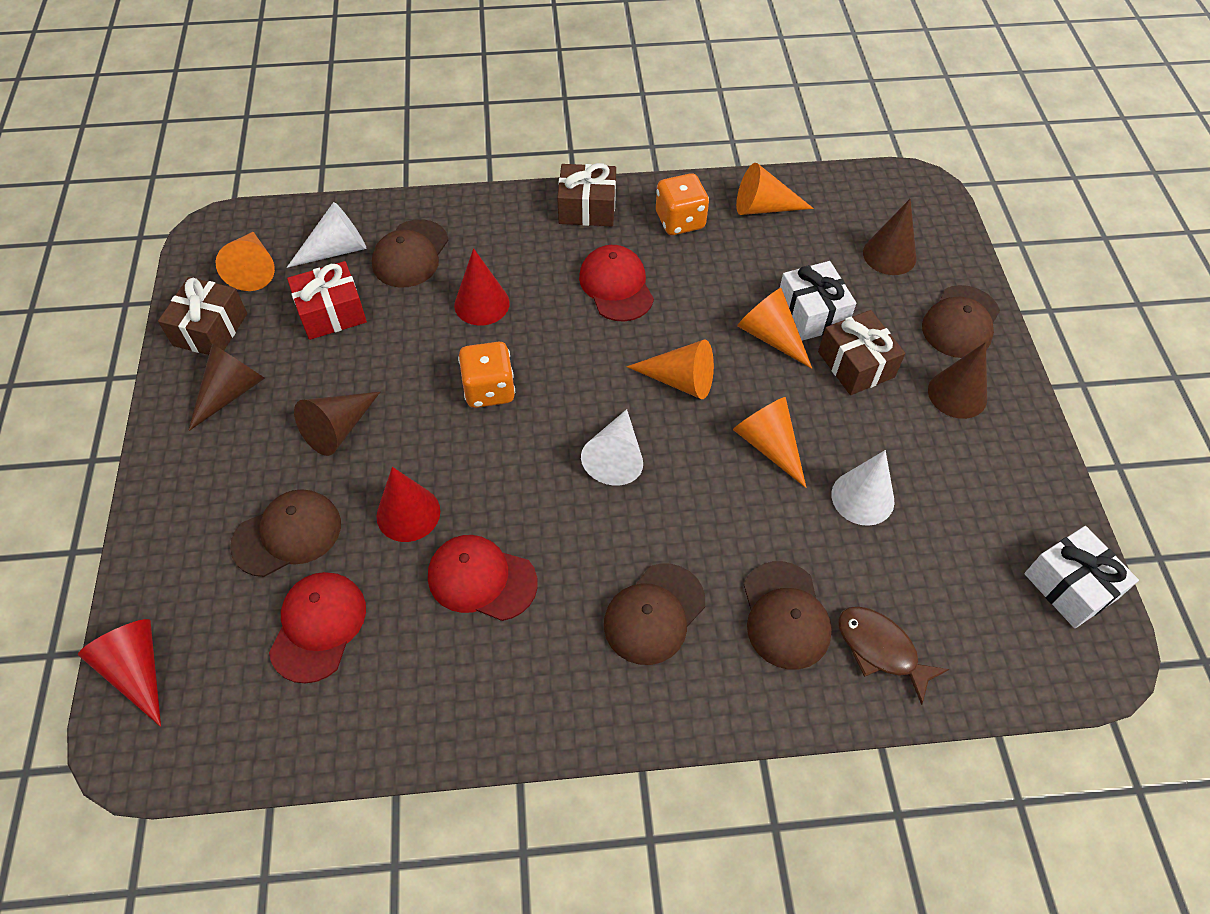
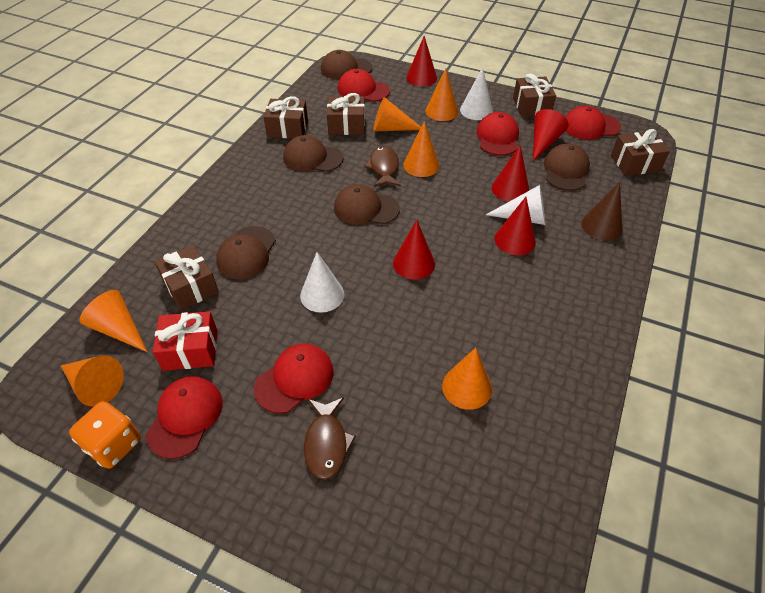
brown cone: [188,344,265,431] [294,392,380,456] [863,198,916,275] [928,342,987,419] = 4 -> [581,182,622,241] = 1
brown fish: [838,606,949,705] = 1 -> [304,398,356,480] [364,146,401,187] = 2
brown gift: [158,277,247,355] [557,163,616,226] [818,310,905,395] = 3 -> [155,245,219,310] [263,96,308,138] [327,93,365,135] [513,73,556,117] [611,129,670,176] = 5
orange cone: [215,232,275,291] [627,339,714,399] [733,397,807,488] [736,163,814,215] [737,288,812,369] = 5 -> [61,356,124,407] [80,290,147,352] [373,97,421,131] [403,121,440,177] [425,68,458,121] [442,347,492,410] = 6
orange dice: [458,342,515,408] [656,173,709,235] = 2 -> [69,401,141,469] = 1
red cap: [269,572,366,684] [428,535,538,621] [579,245,654,322] = 3 -> [146,376,223,459] [254,344,334,414] [338,69,390,102] [476,112,519,156] [565,106,621,140] = 5
red cone: [78,619,161,727] [376,467,440,542] [454,248,510,325] = 3 -> [393,220,435,280] [406,36,437,86] [492,145,529,202] [495,197,536,255] [533,109,569,161] = 5
white gift: [780,261,856,341] [1024,526,1139,628] = 2 -> none = 0

